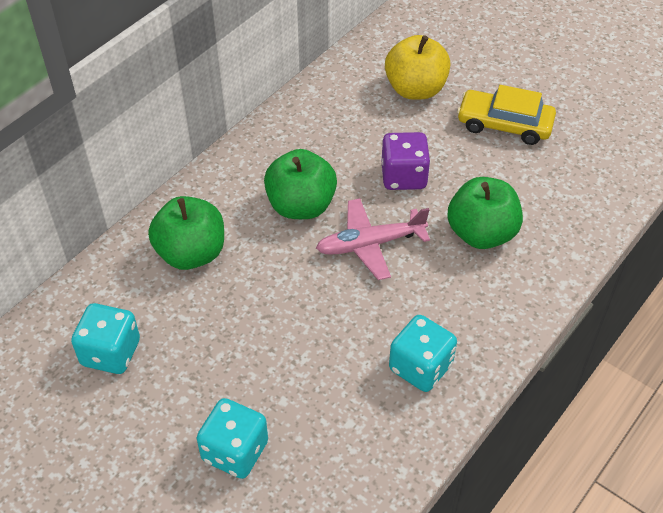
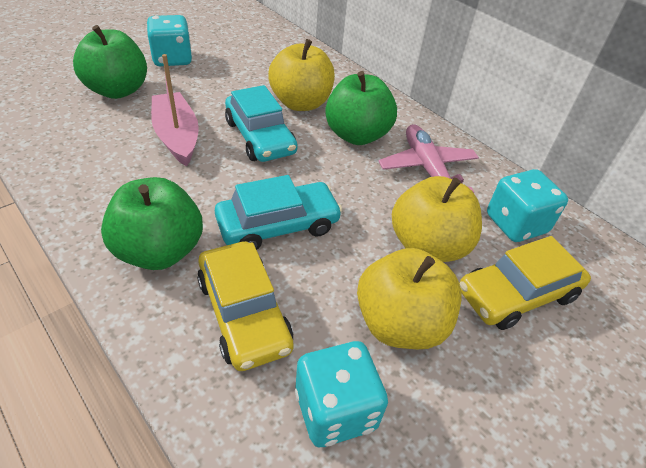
pink boat: none = 0 -> [151,54,199,166] = 1
purple dice: [382,132,430,190] = 1 -> none = 0
turquoise car: none = 0 -> [215,175,342,250] [225,85,298,162] = 2
yellow apple: [385,35,450,100] = 1 -> [268,39,335,111] [357,248,462,349] [392,176,482,262] = 3
yellow car: [457,85,556,145] = 1 -> [197,241,294,371] [459,236,591,330] = 2

